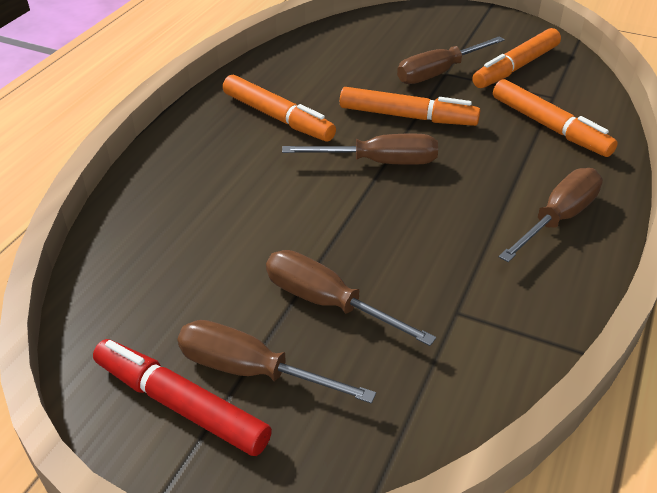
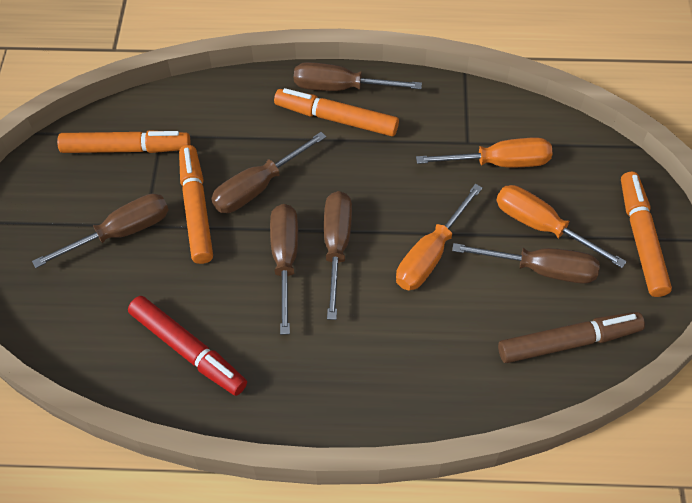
brown marker: none = 0 -> [498,312,645,363] = 1
brown screwdriver: [178,320,376,404] [266,250,436,346] [282,134,438,165] [397,36,505,84] [499,168,603,262] = 5 -> [32,194,169,268] [211,132,326,213] [270,204,298,335] [294,62,422,91] [324,191,352,320] [452,243,600,284] = 6
orange screwdriver: none = 0 -> [396,184,483,291] [416,137,553,168] [496,185,627,268] = 3

